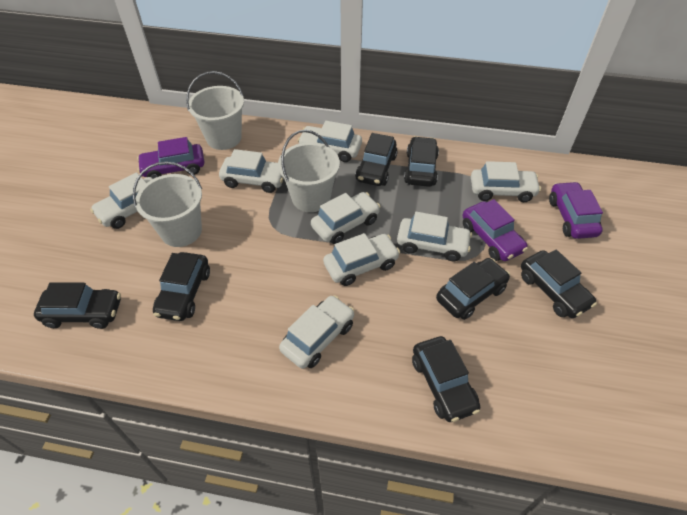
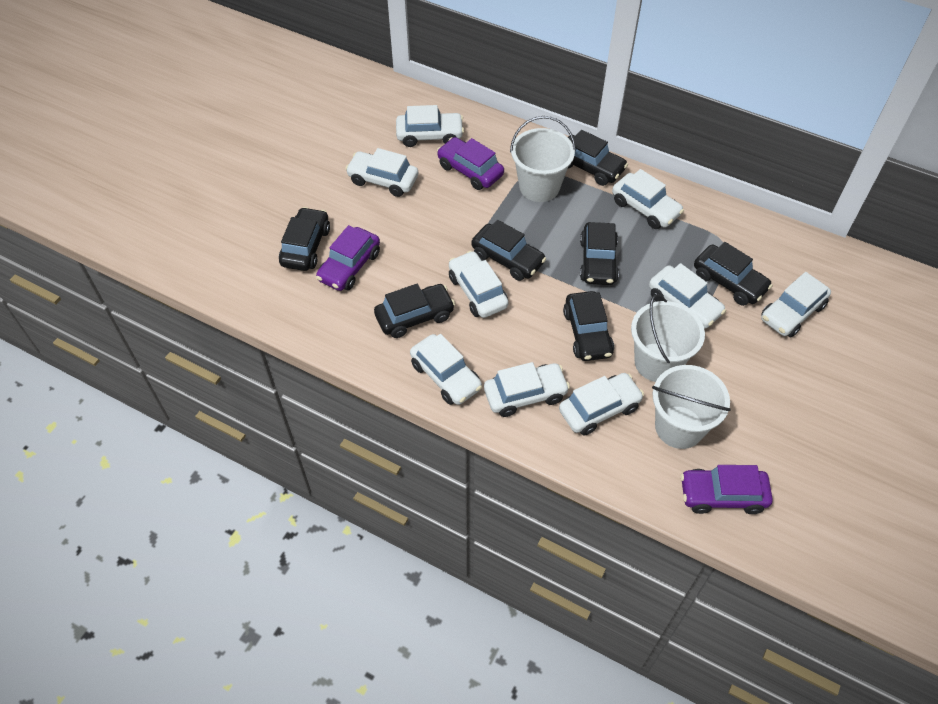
white car: [90,172,153,229] [219,149,284,193] [279,295,355,369] [298,121,362,162] [311,192,380,244] [323,233,400,286] [397,212,472,261] [471,161,541,202] = 8 -> [345,148,418,197] [396,105,464,147] [410,334,482,405] [449,251,509,318] [484,362,570,417] [559,373,644,435] [612,169,684,229] [649,263,726,329] [761,272,831,337] = 9

